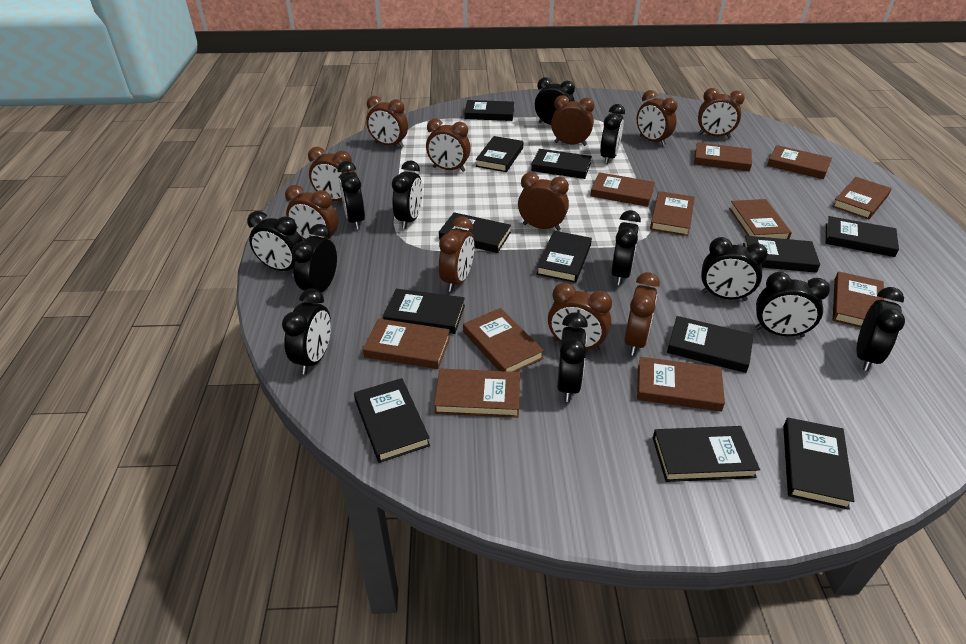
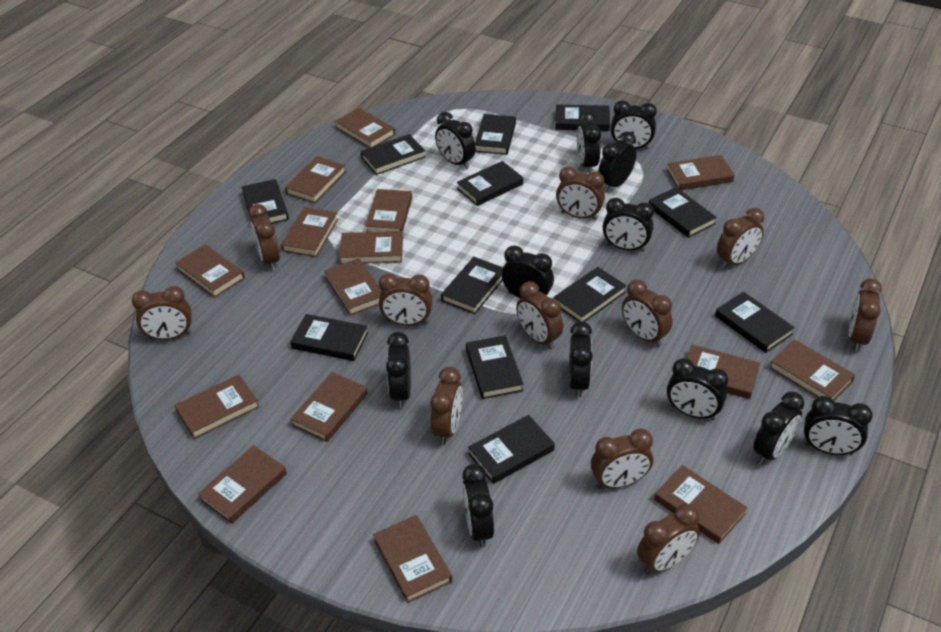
brown book: [363,319,450,369] [434,369,520,418] [463,308,544,372] [590,172,655,207] [637,357,725,412] [650,191,695,236] [694,142,752,171] [729,199,792,239] [767,145,832,179] [832,177,891,219] [833,272,884,327] = 11 -> [174,375,259,439] [175,244,245,298] [198,445,287,524] [281,207,338,257] [285,156,346,203] [291,372,368,442] [324,258,381,316] [335,108,395,148] [339,231,403,264] [365,189,412,233] [373,515,452,603] [654,465,747,544] [667,155,735,190] [687,345,760,399] [769,339,855,401] = 15

